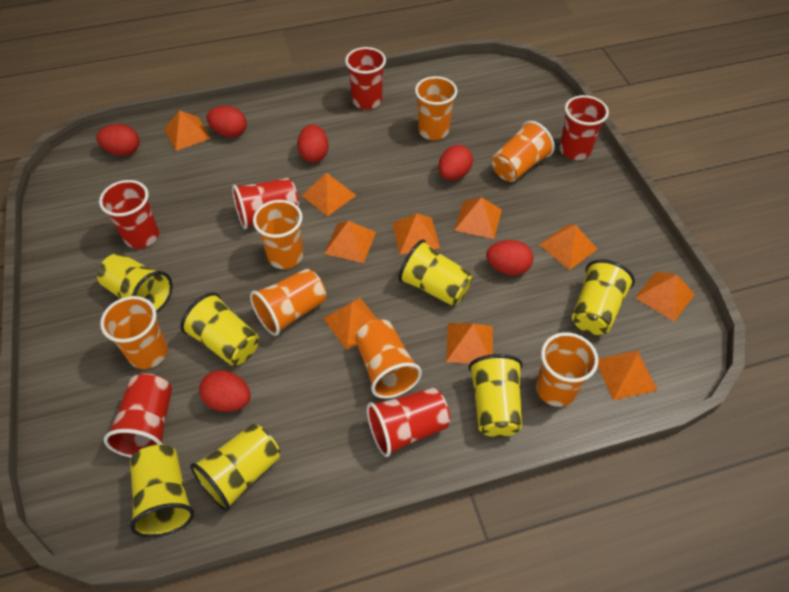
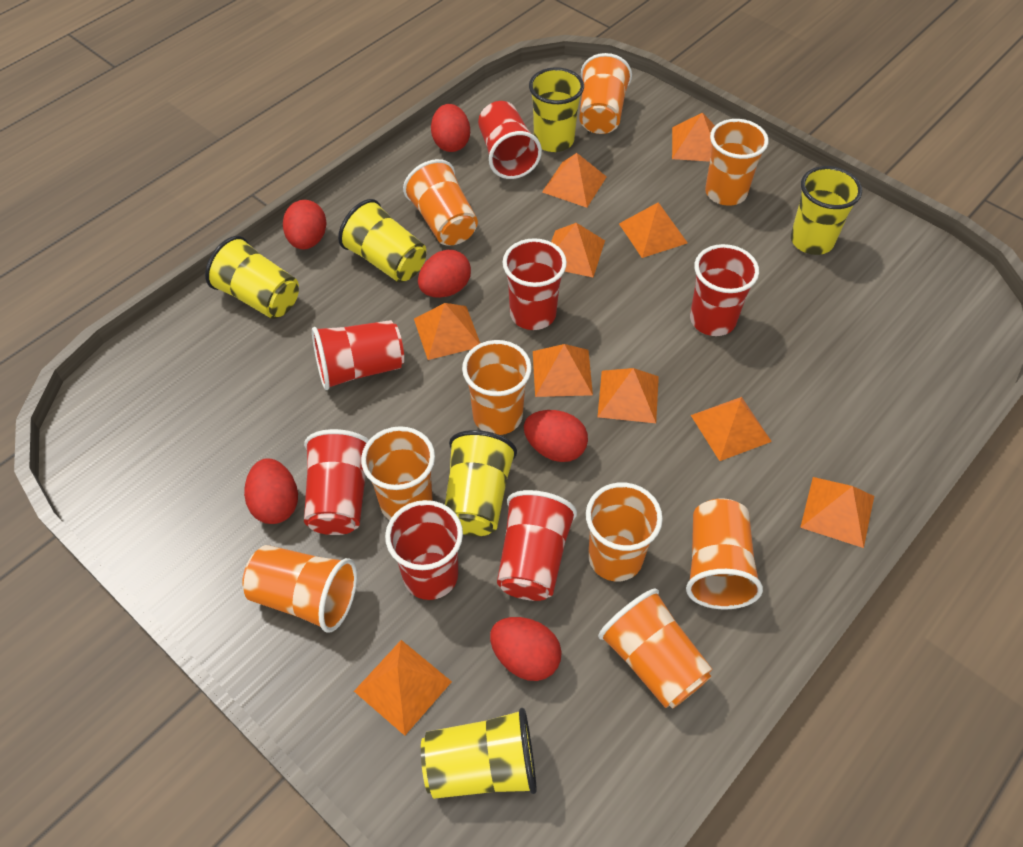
orange cup: [100,296,168,369] [250,269,326,336] [253,200,303,269] [355,319,422,399] [415,76,457,140] [492,121,555,182] [536,332,599,407] = 7 -> [242,545,357,633] [361,426,435,520] [403,159,478,246] [462,340,532,435] [579,53,632,134] [586,482,663,582] [598,588,712,709] [686,498,763,609] [705,119,769,206] = 9
red cup: [99,180,159,249] [104,374,172,458] [232,178,299,229] [345,47,386,110] [367,388,450,457] [559,95,609,160] = 6 -> [304,429,369,535] [312,320,404,390] [385,500,463,600] [478,101,542,179] [497,490,577,601] [503,238,567,330] [690,244,759,336] = 7
yellow cup: [97,253,173,313] [130,444,194,537] [181,293,259,366] [190,424,280,511] [398,239,472,306] [468,354,523,437] [572,259,635,335] = 7 -> [205,236,299,319] [338,199,426,282] [421,708,537,799] [445,430,517,536] [529,67,584,152] [791,166,862,255] = 6

